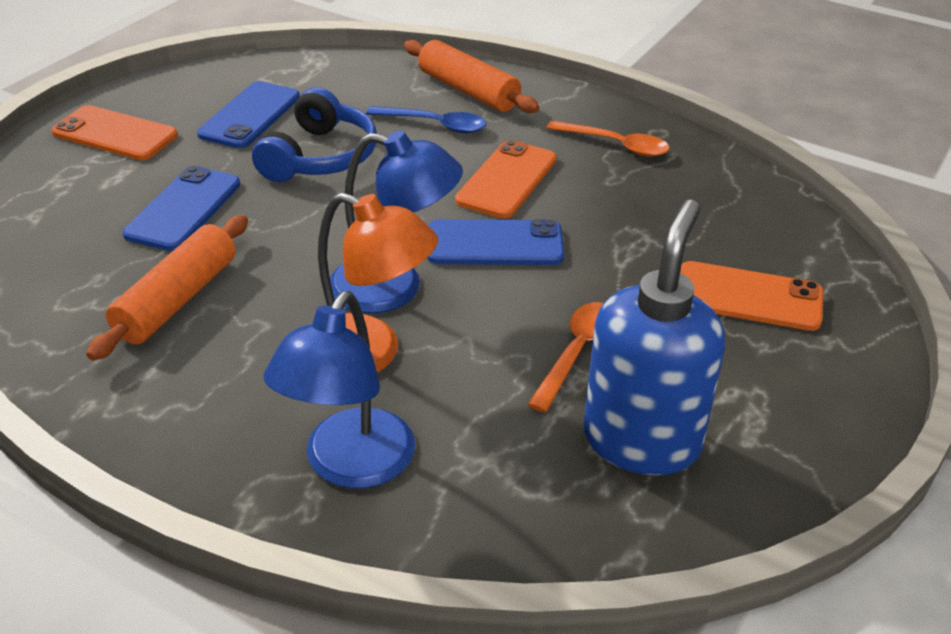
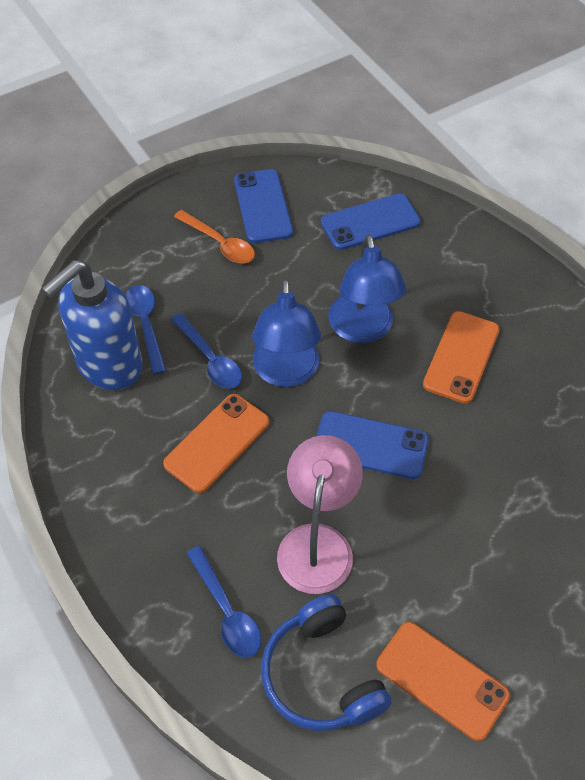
blue spoon: [366,106,486,133] = 1 -> [125,285,166,375] [171,313,242,389] [187,546,261,658] = 3
orange lamp: [318,192,438,373] = 1 -> none = 0
orange rolling pin: [86,215,248,361] [404,40,539,113] = 2 -> none = 0
orange spoon: [527,302,603,412] [546,121,670,157] = 2 -> [174,210,255,264] = 1
pink lamp: none = 0 -> [277,435,363,594] = 1

